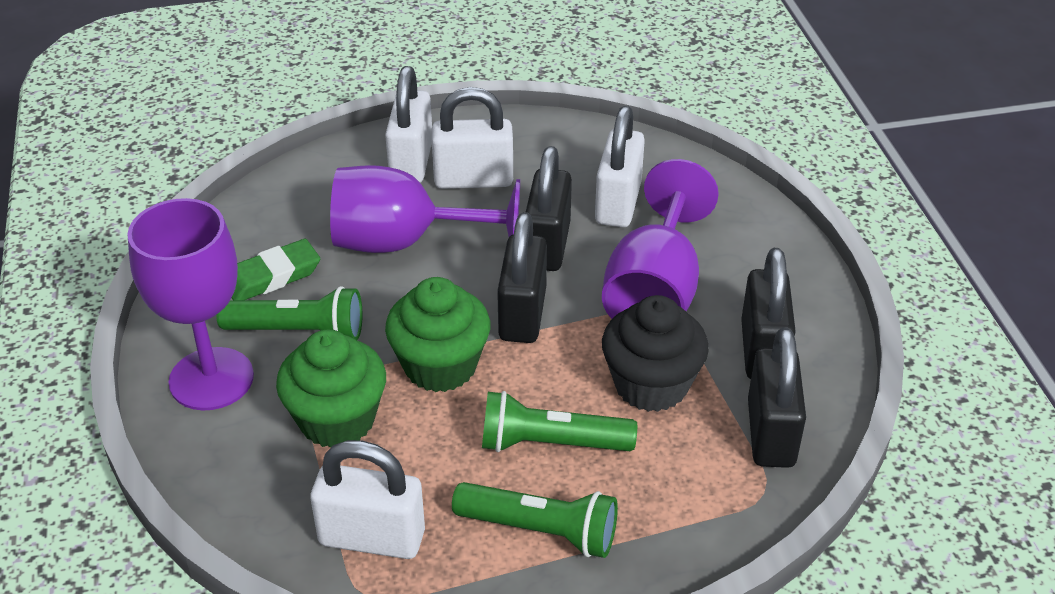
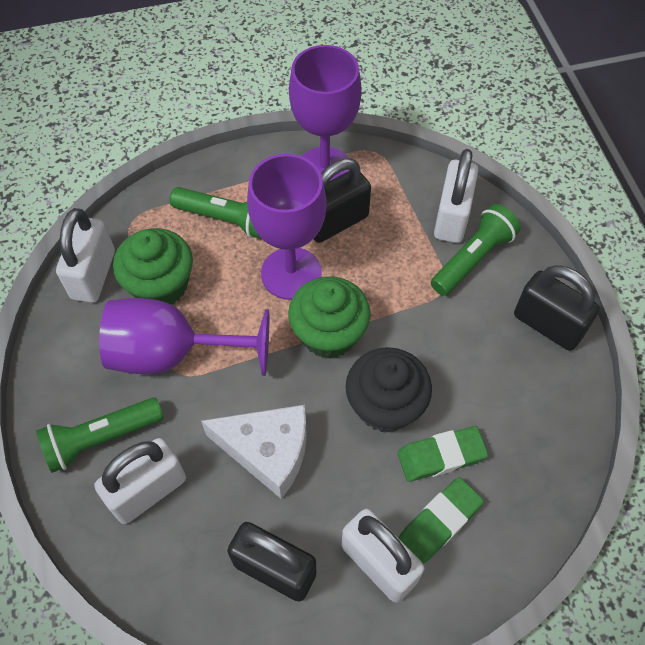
black padlock: [497,212,547,343] [526,146,572,271] [741,248,796,379] [748,327,806,468] = 4 -> [227,522,316,602] [314,158,371,243] [514,265,600,351] = 3
green eraser: [232,239,320,300] = 1 -> [397,426,488,482] [399,477,484,563] = 2
white cheese: none = 0 -> [201,405,307,499] = 1

